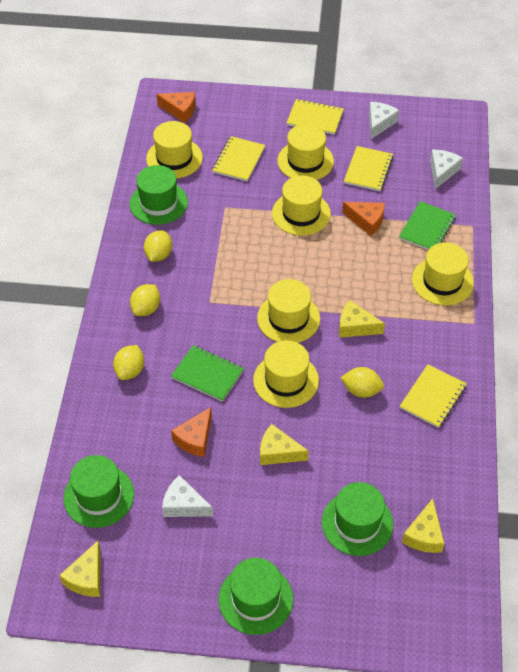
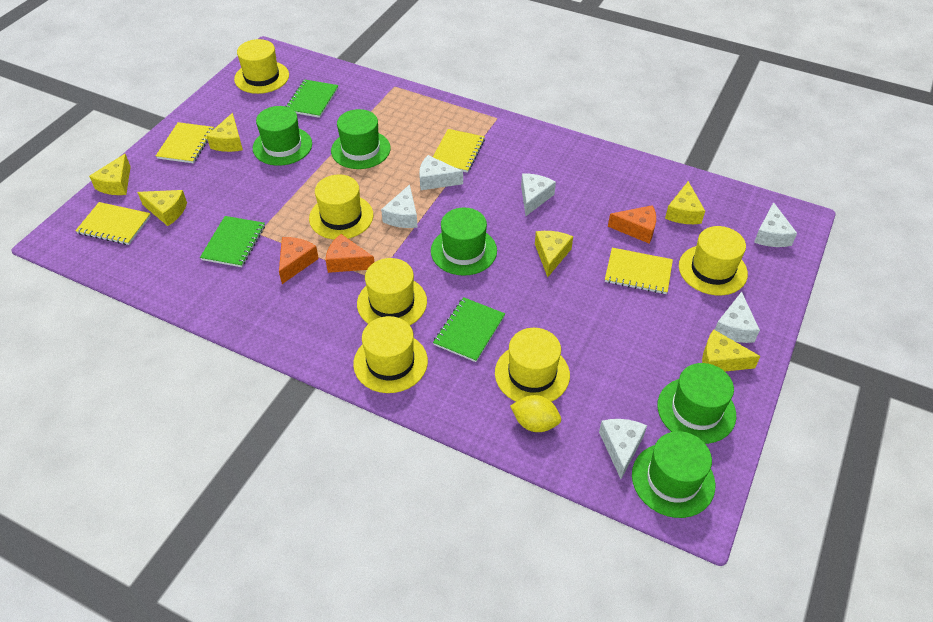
green hat: [63,455,134,528] [130,165,188,225] [219,558,293,635] [322,482,394,556] = 4 -> [253,106,312,166] [331,109,391,169] [431,208,497,276] [632,431,715,518] [657,363,736,444] = 5
green notebook: [171,345,244,402] [399,201,456,250] = 2 -> [200,216,265,267] [286,79,338,118] [433,297,505,362] = 3
white cheese: [162,475,213,517] [369,102,399,139] [430,150,463,189] = 3 -> [381,184,418,228] [419,155,463,190] [521,174,556,216] [599,419,647,479] [715,292,760,343] [754,202,797,247] = 6
yellow cheese: [59,541,101,597] [260,424,309,465] [339,300,385,338] [402,499,445,553] = 4 -> [89,154,131,195] [137,190,187,226] [207,113,243,152] [535,231,573,277] [665,181,705,224] [702,329,761,371] = 6
yellow lemon: [113,345,144,380] [130,284,160,316] [144,230,172,262] [340,367,384,398] = 4 -> [510,395,561,432] = 1

